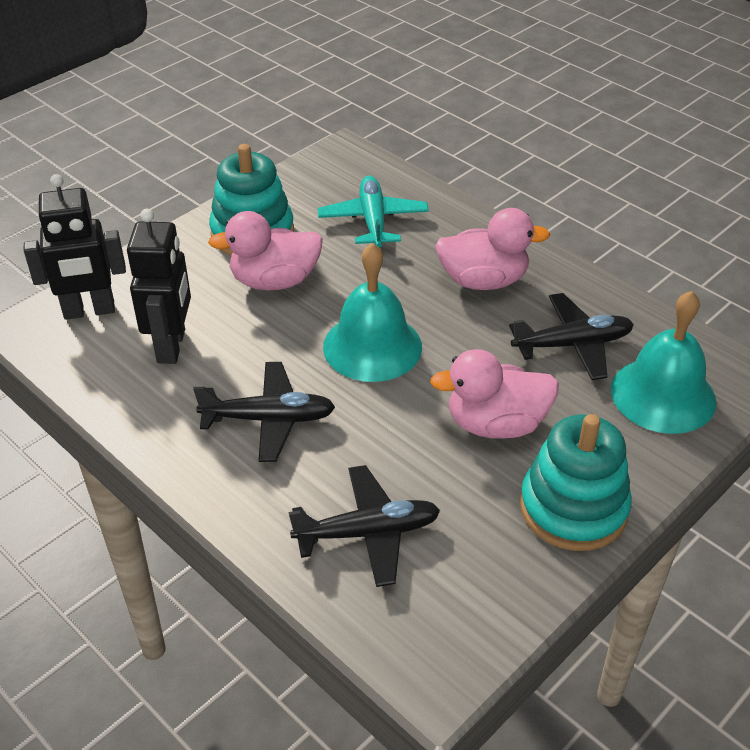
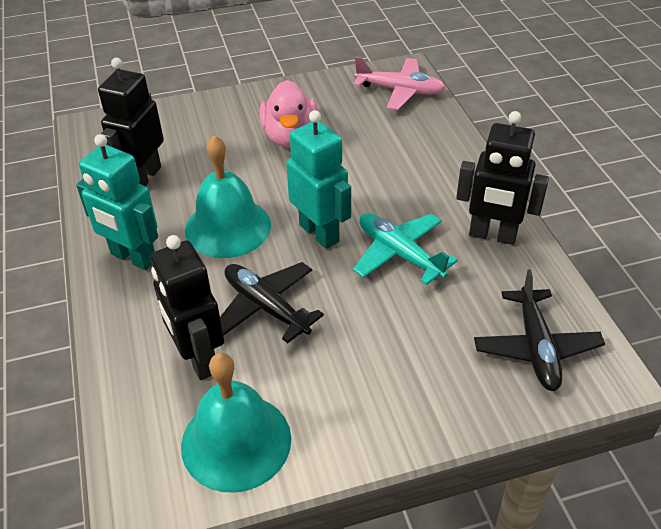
black plane: [193,362,335,462] [289,465,440,587] [509,293,634,380] = 3 -> [220,262,324,343] [474,269,605,391] = 2
black robot: [24,174,126,320] [127,209,191,364] = 2 -> [98,58,164,186] [150,235,224,380] [456,111,549,245] = 3
pink duck: [208,211,323,290] [430,349,559,439] [435,208,550,290] = 3 -> [260,80,318,147] = 1
pink plane: none = 0 -> [354,56,446,110] = 1
turquoise robot: none = 0 -> [76,134,158,270] [286,110,351,249] = 2
turquoise stacking toy: [209,144,294,256] [520,414,632,551] = 2 -> none = 0

